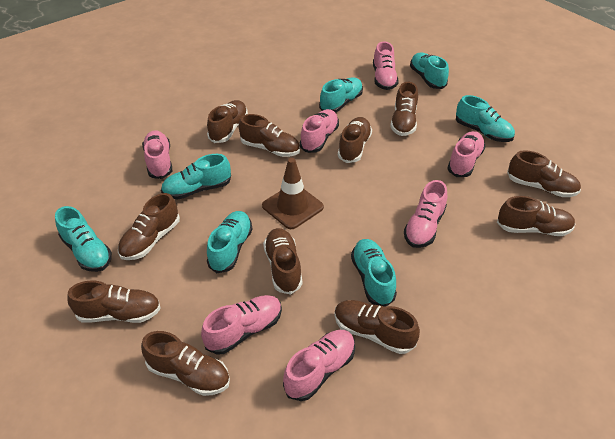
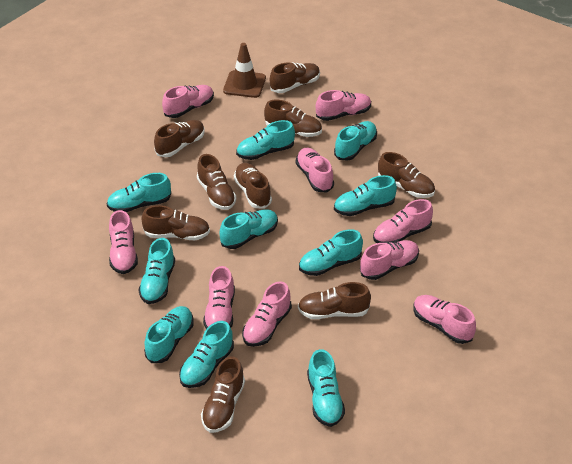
brown shoe: [67,280,161,323] [118,193,180,260] [141,331,230,396] [207,100,248,143] [239,114,300,157] [263,228,303,295] [334,300,420,354] [338,117,372,163] [390,82,418,136] [497,196,575,236] [507,150,581,197] = 11 -> [141,205,210,240] [154,120,205,157] [197,154,236,210] [201,357,245,433] [234,163,272,209] [264,100,322,137] [270,62,320,93] [298,282,371,319] [378,152,435,198] = 9
pink shoe: [142,130,172,179] [201,295,282,354] [283,330,355,401] [300,109,339,153] [373,41,399,90] [404,180,447,248] [447,131,486,177] = 7 -> [109,210,138,274] [162,85,214,118] [203,266,235,329] [242,281,292,347] [296,148,334,192] [316,90,371,121] [360,240,419,280] [373,199,433,243] [413,295,476,344] = 9
turquoise shoe: [55,206,112,272] [161,154,231,200] [207,211,253,273] [319,77,363,113] [351,239,397,307] [410,53,449,89] [456,95,515,142] = 7 -> [107,173,171,212] [138,238,175,304] [144,306,194,363] [179,321,234,388] [220,209,278,249] [236,120,295,160] [299,229,363,276] [307,349,345,427] [334,121,377,161] [334,175,397,216] = 10

